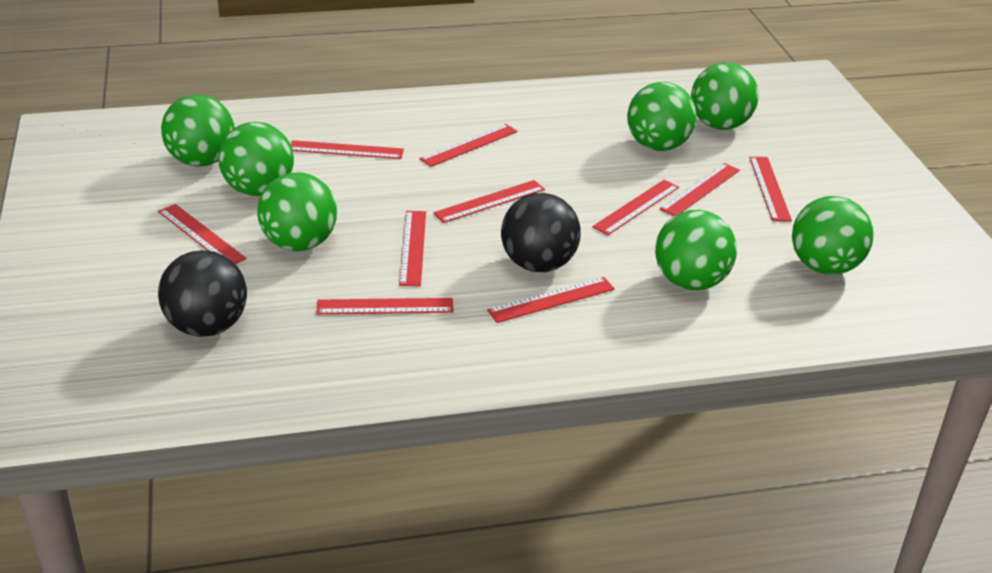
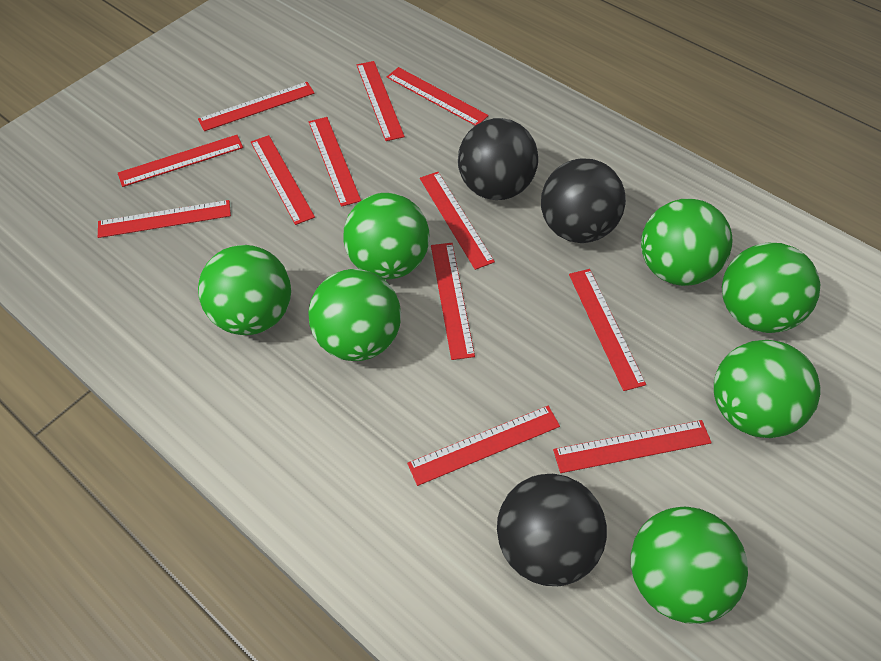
black ball: [158,250,247,337] [501,193,581,272] = 2 -> [458,118,538,200] [497,474,607,586] [541,158,626,243] = 3
red ruler: [158,204,247,264] [291,140,404,159] [316,298,453,314] [399,211,426,286] [419,124,518,167] [433,180,545,223] [487,277,615,323] [592,180,679,235] [659,163,740,216] [749,157,792,221] = 10 -> [98,200,231,238] [118,135,243,187] [198,82,315,131] [251,135,315,225] [309,117,361,207] [357,61,405,141] [387,67,489,125] [407,406,560,486] [420,172,495,270] [431,243,475,360] [553,420,712,473] [569,269,646,391] = 12

